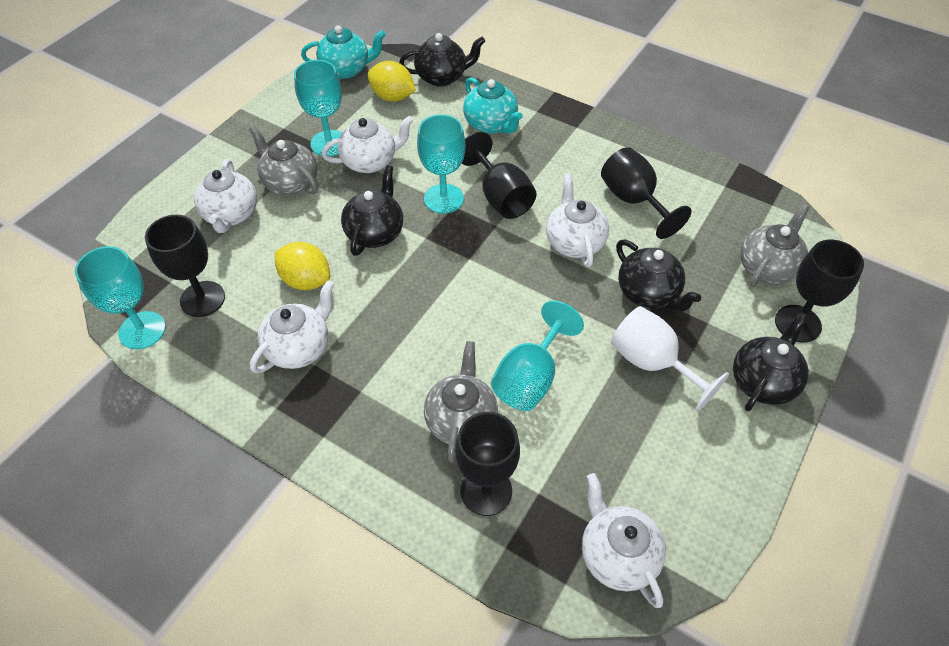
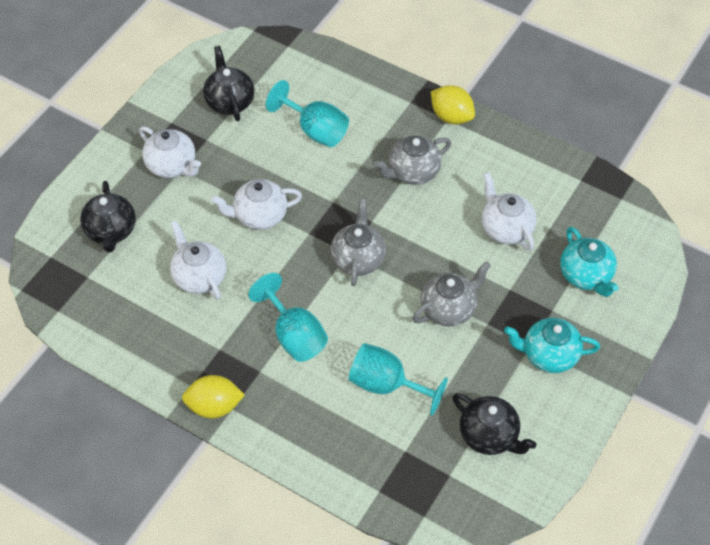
black goblet: [145,215,225,317] [455,412,520,516] [462,132,537,219] [601,147,692,239] [775,240,864,343] = 5 -> none = 0
black teapot: [341,165,403,256] [399,33,485,87] [616,239,701,312] [733,312,809,411] = 4 -> [80,181,136,253] [203,46,254,121] [452,393,537,455] = 3
turquoise goblet: [75,246,166,349] [294,60,342,156] [417,114,466,214] [491,300,584,411] = 4 -> [248,273,328,362] [266,80,349,147] [349,343,448,415] = 3
white goblet: [611,306,729,412] = 1 -> none = 0
white teapot: [194,159,257,233] [250,281,334,373] [322,116,414,173] [546,173,609,268] [582,473,666,608] = 5 -> [139,126,201,178] [170,221,226,300] [211,179,302,230] [482,172,536,251] = 4

